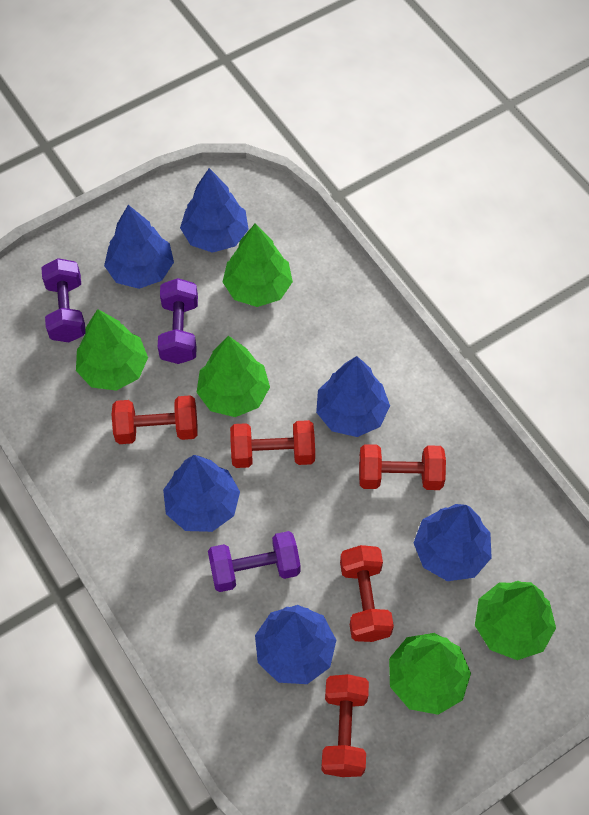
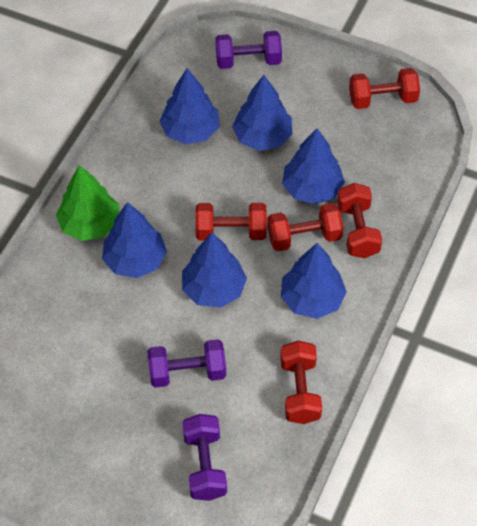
green tree: [76,309,148,391] [197,336,270,417] [223,223,293,307] [389,633,471,715] [475,581,556,660] = 5 -> [56,165,119,241] = 1

